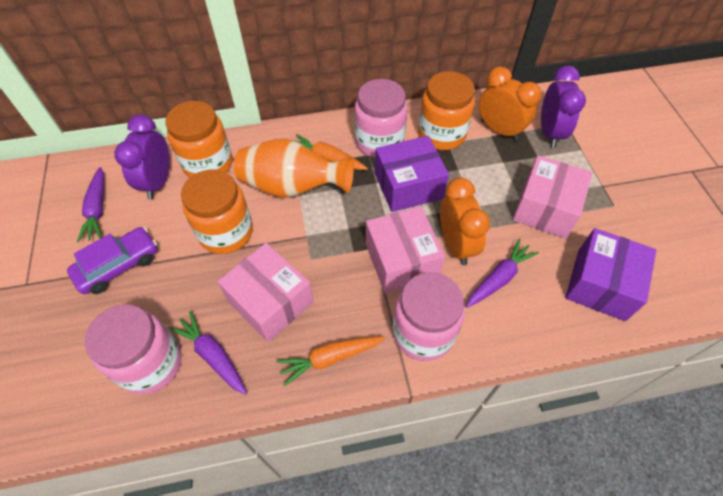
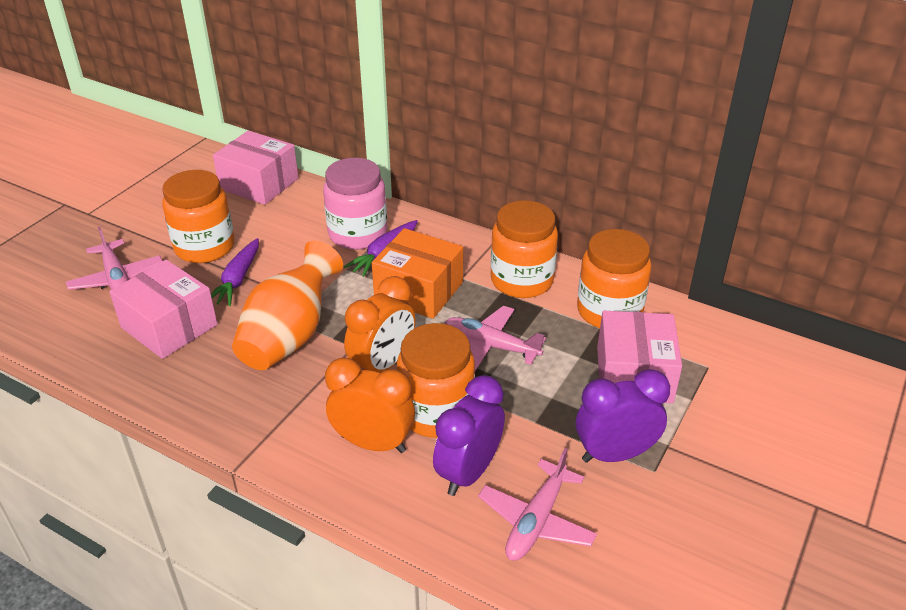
orange box: none = 0 -> [372,228,463,319] = 1
orange carrot: [276,336,385,387] [292,134,368,170] = 2 -> none = 0
orange jar: [165,101,233,178] [181,169,253,254] [418,71,475,150] = 3 -> [162,170,235,263] [397,323,475,438] [491,200,558,298] [577,229,651,328] = 4
pink jar: [85,304,182,394] [354,79,408,158] [393,272,465,361] = 3 -> [323,158,387,250] = 1
pink plane: none = 0 -> [66,227,162,290] [444,306,546,371] [478,448,597,561] = 3
purple box: [375,136,449,212] [565,228,656,321] = 2 -> none = 0
purple car: [67,227,158,294] = 1 -> none = 0
purple carrot: [77,167,104,242] [169,311,247,395] [466,238,539,308] = 3 -> [211,238,259,306] [343,220,418,277] = 2

